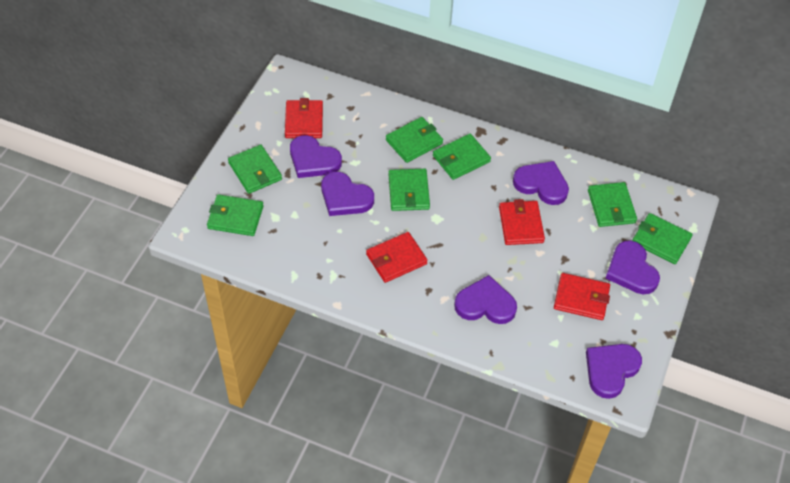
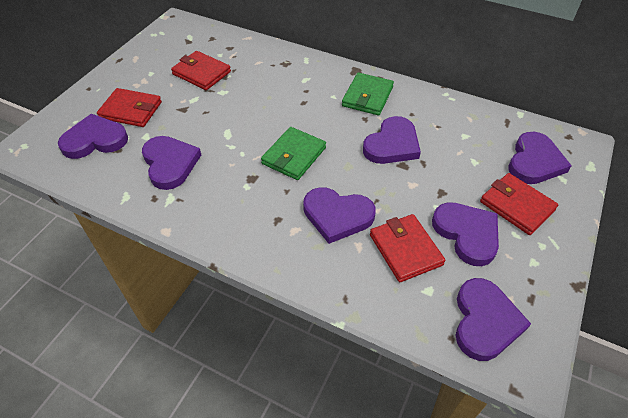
green wallet: [207,194,263,236] [228,145,282,194] [386,117,443,163] [388,169,430,211] [433,134,491,180] [588,182,637,227] [632,213,693,264] = 7 -> [261,127,326,180] [342,73,394,115] = 2
purple heart: [290,135,342,178] [321,172,374,216] [454,275,517,324] [513,161,569,205] [586,344,642,399] [605,240,660,294] = 6 -> [58,114,128,159] [142,136,201,190] [303,187,376,244] [363,116,421,164] [432,202,499,266] [455,278,531,361] [508,132,572,184] = 7

